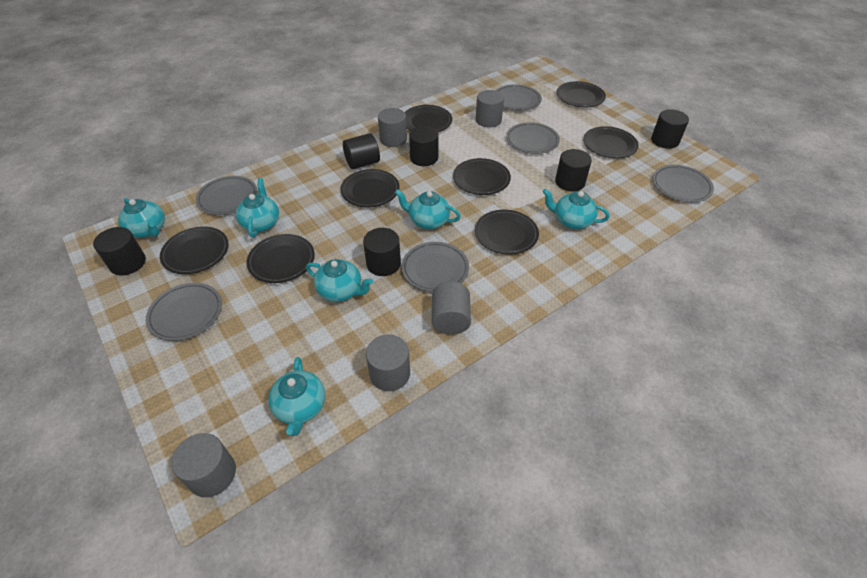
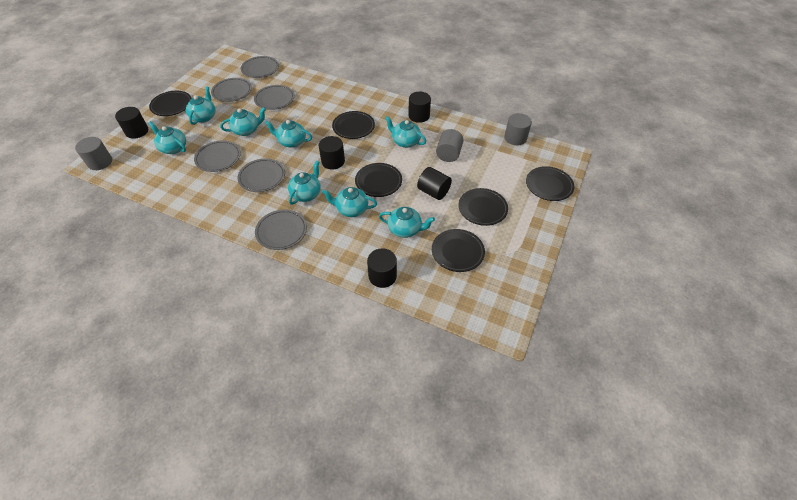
black cylinder: [93,227,146,275] [343,133,380,169] [363,228,401,276] [409,126,439,166] [555,149,592,191] [651,109,689,149] = 6 -> [115,107,148,139] [319,136,345,170] [367,248,397,288] [408,92,431,123] [417,167,452,200] = 5
black plate: [160,226,229,274] [247,234,315,283] [340,169,400,207] [405,105,452,132] [453,158,511,195] [475,210,539,255] [557,81,606,107] [583,126,638,159] = 8 -> [149,91,192,116] [332,111,375,139] [355,163,402,197] [432,229,485,272] [458,188,508,226] [526,166,574,201] = 6
grey cylinder: [171,433,236,497] [366,334,410,391] [378,108,407,147] [432,282,471,335] [475,90,504,128] = 5 -> [75,137,112,170] [436,129,464,162] [504,113,532,146] = 3
turquoise teapot: [118,198,165,238] [236,178,279,237] [268,357,325,436] [306,259,373,302] [395,189,461,229] [543,188,610,229] = 6 -> [148,121,186,154] [186,86,215,125] [220,107,266,136] [265,120,312,148] [288,161,321,205] [322,187,377,217] [379,207,435,238] [385,116,426,148] = 8

